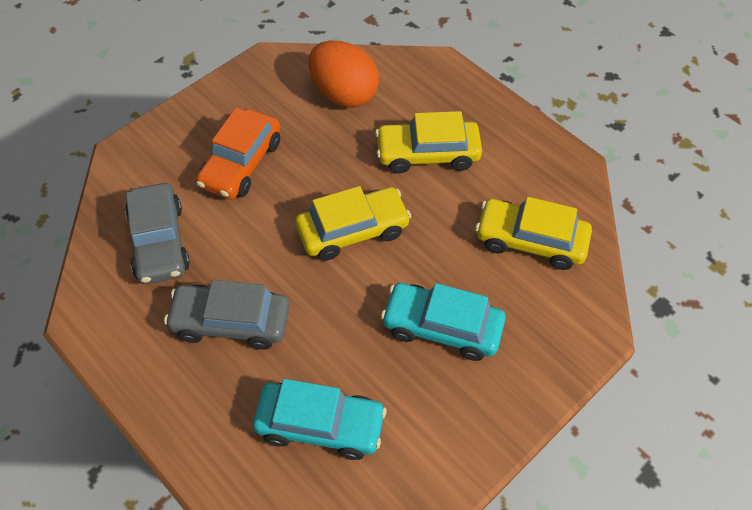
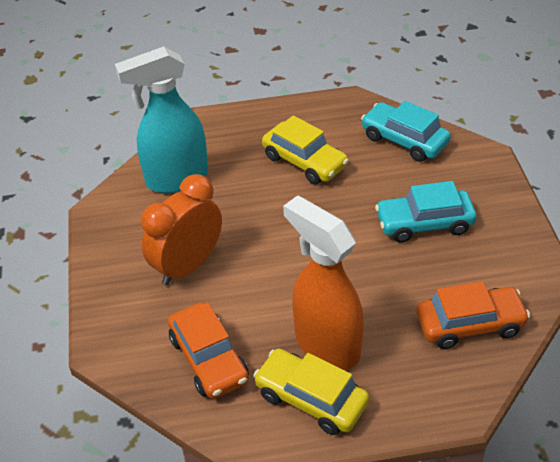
grey car: [125,183,190,284] [164,280,289,350] = 2 -> none = 0
orange car: [196,108,280,199] = 1 -> [168,302,249,399] [416,281,530,349] = 2
orange clock: none = 0 -> [141,174,222,285] = 1
orange egg: [309,41,379,108] = 1 -> none = 0
orange spray bottle: none = 0 -> [283,195,364,370] = 1
turquoise spray bottle: none = 0 -> [115,46,208,193] = 1
yellow car: [295,186,411,261] [375,111,482,173] [475,197,592,270] = 3 -> [253,349,369,435] [262,115,349,184] = 2

